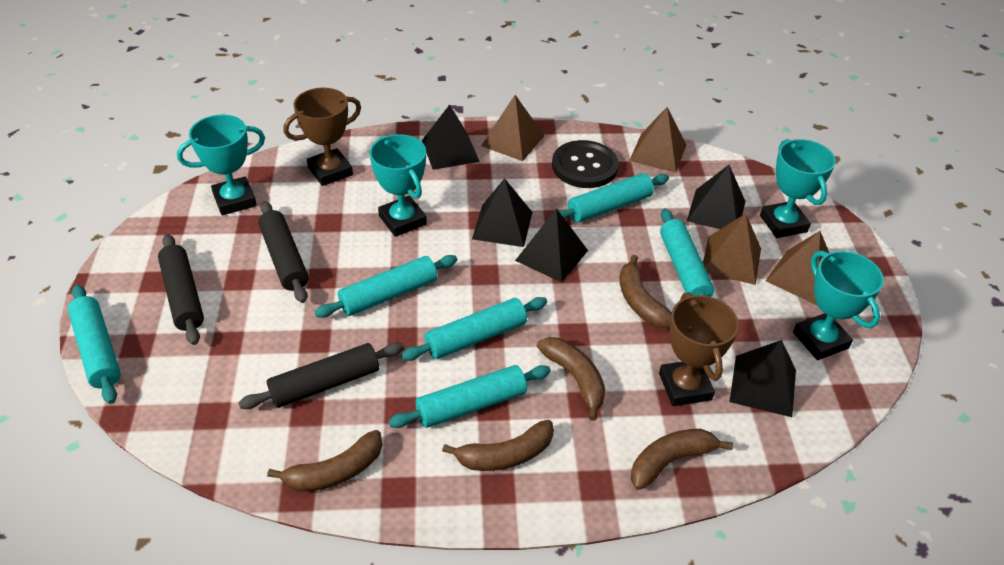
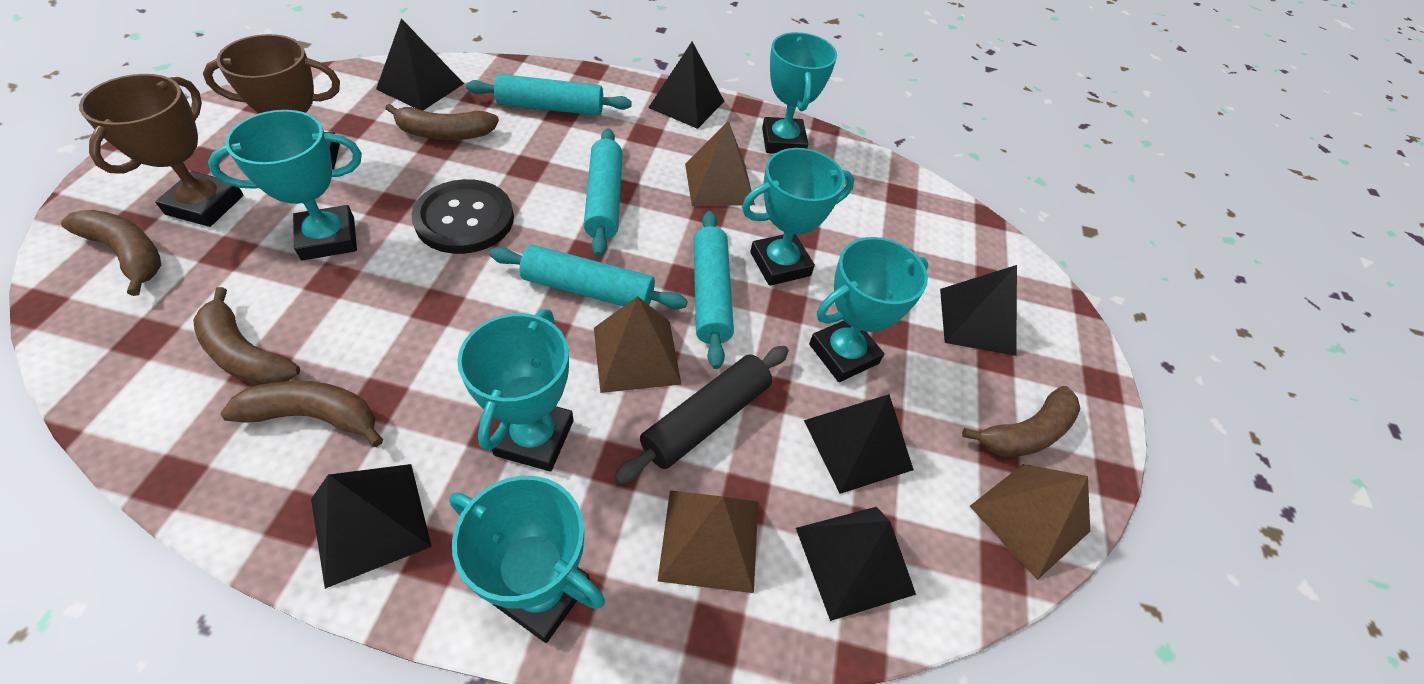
black pyramid: [422,104,480,170] [472,178,532,247] [515,208,588,283] [687,165,745,229] [730,340,796,417] = 5 -> [311,464,432,589] [376,18,464,111] [648,42,724,129] [796,507,916,621] [804,394,914,494] [940,265,1017,356] = 6
black rolling pin: [158,234,204,345] [238,342,404,409] [258,201,309,303] = 3 -> [614,346,789,484] = 1
turquoise rolling pin: [68,285,121,404] [314,255,457,318] [388,365,551,428] [401,297,547,361] [559,173,669,222] [660,208,714,297] = 6 -> [466,74,632,116] [489,245,688,309] [583,128,623,257] [693,211,734,369] = 4
turquoise trophy: [177,114,265,215] [369,134,427,237] [760,139,836,238] [793,251,884,360] = 4 -> [208,110,362,261] [449,476,605,643] [457,309,574,471] [742,148,854,286] [762,32,837,154] [809,237,928,382] = 6

